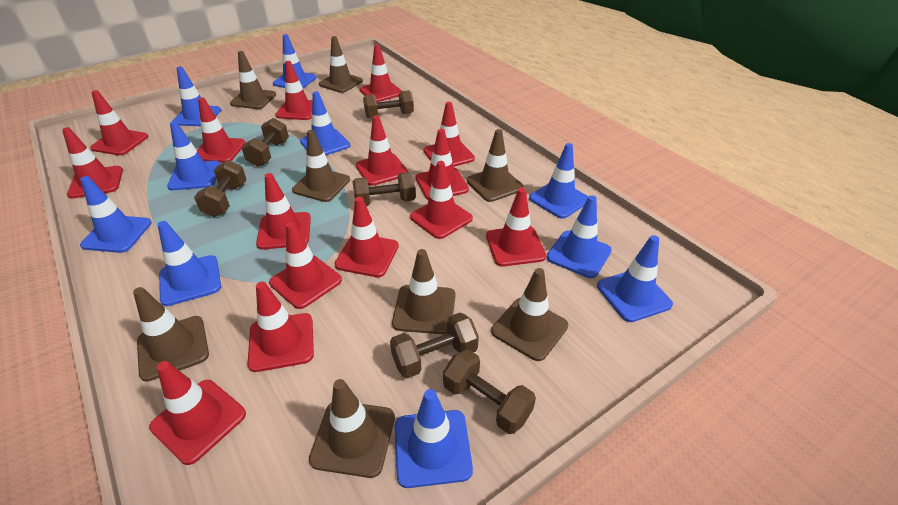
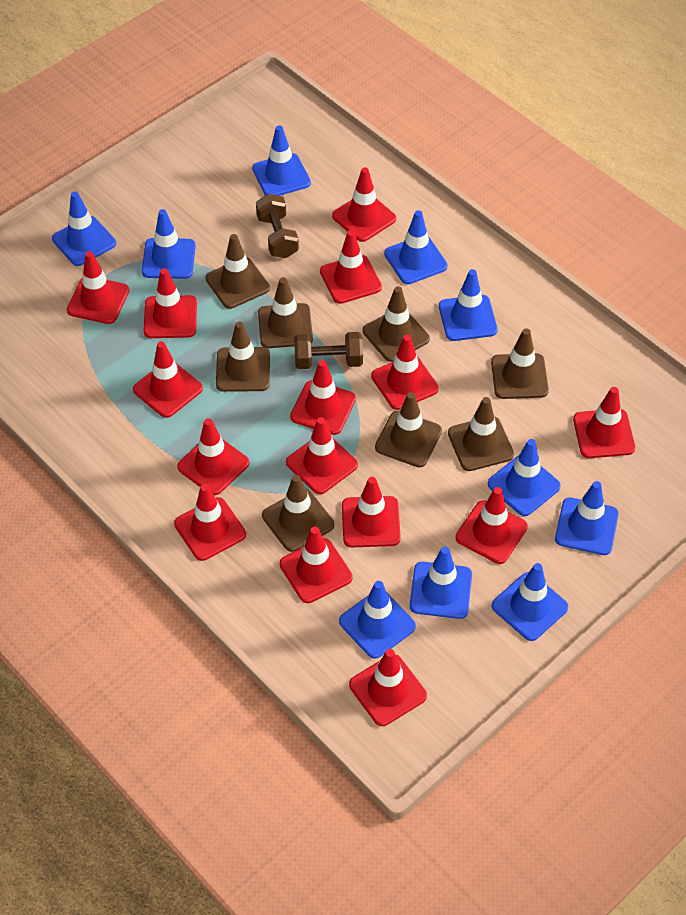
brown dumbbell: [194,160,247,217] [241,118,289,167] [353,172,416,206] [363,90,414,118] [390,312,479,378] [443,349,536,434] = 6 -> [256,194,299,258] [294,332,363,369] = 2

